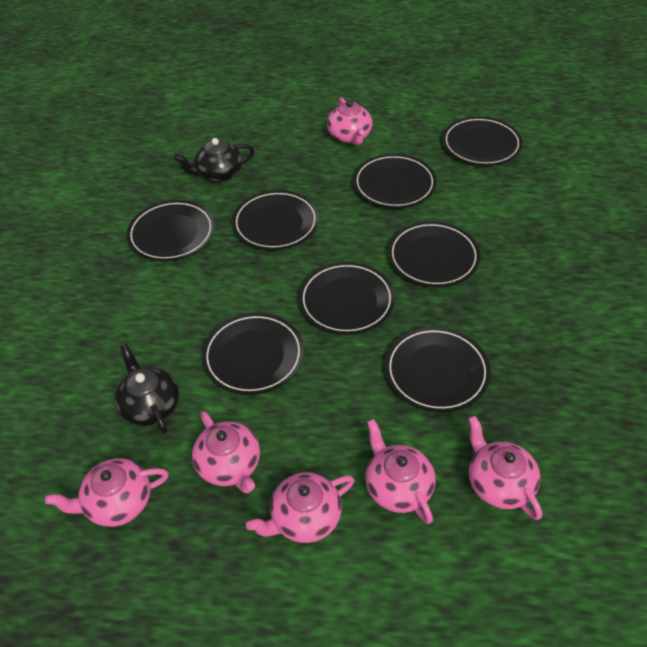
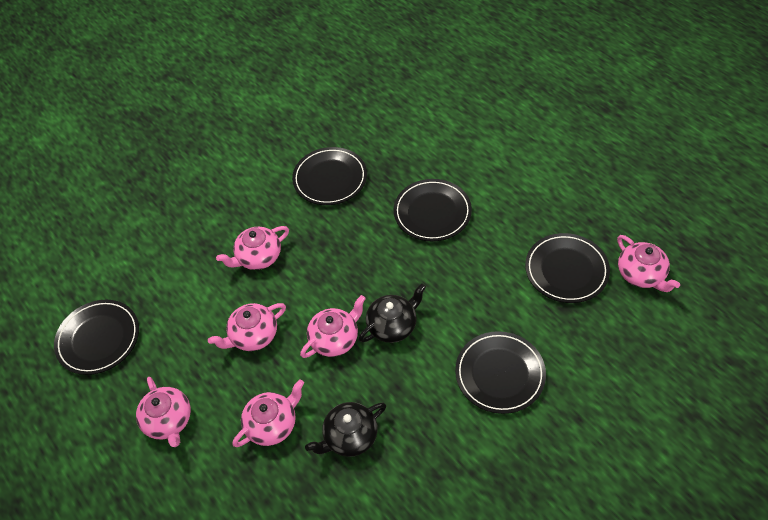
black plate: [127,200,215,261] [202,313,304,395] [232,190,319,250] [299,262,395,335] [353,154,437,208] [385,327,491,413] [388,221,480,287] [442,117,523,166] = 8 -> [54,300,139,375] [292,147,367,205] [394,179,472,241] [455,331,546,414] [525,233,610,303] = 5

